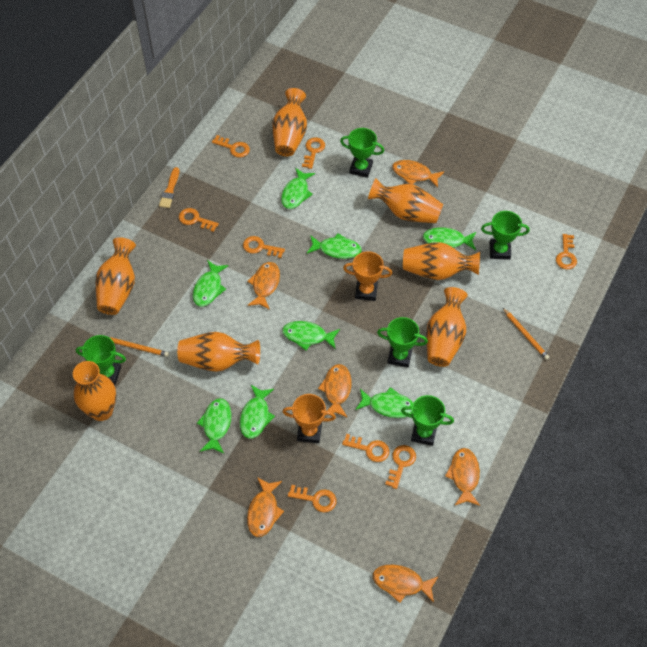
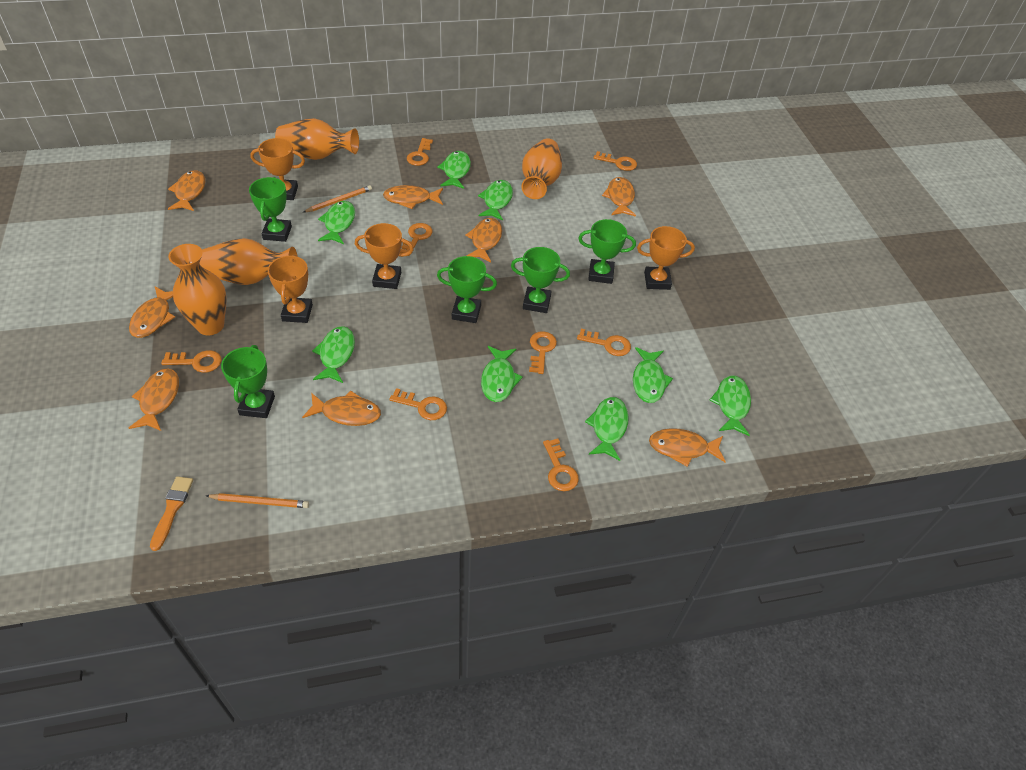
orange fish: [247,262,280,310] [247,477,284,537] [318,364,352,417] [373,564,439,603] [392,160,444,188] [445,448,480,506] = 6 -> [129,287,175,338] [129,368,179,431] [168,170,205,211] [302,390,381,426] [383,185,443,209] [465,218,502,262] [602,177,636,217] [649,428,726,467] = 8
orange trophy: [283,394,336,443] [343,251,392,301] = 2 -> [250,138,305,200] [268,254,313,323] [355,223,414,289] [637,226,695,290] = 4
orange vase: [73,361,116,421] [96,237,136,315] [177,332,260,372] [272,88,307,156] [368,178,443,223] [403,242,480,280] [426,287,468,367] = 7 -> [168,244,227,335] [200,238,298,285] [275,118,359,160] [521,138,562,199] = 4

